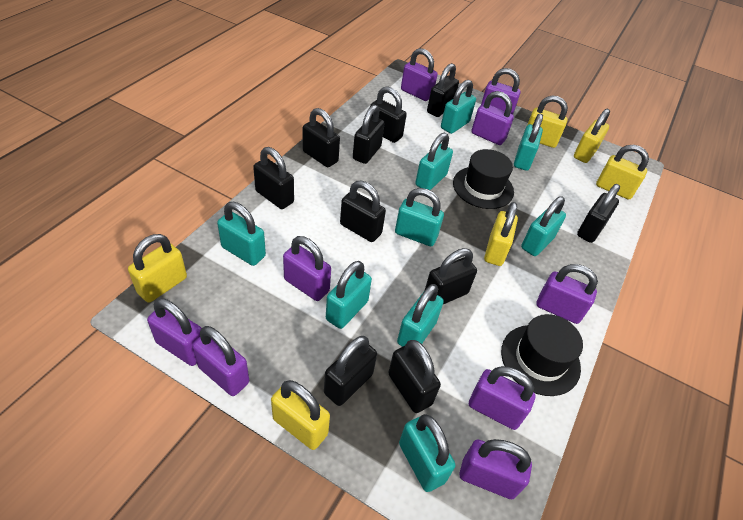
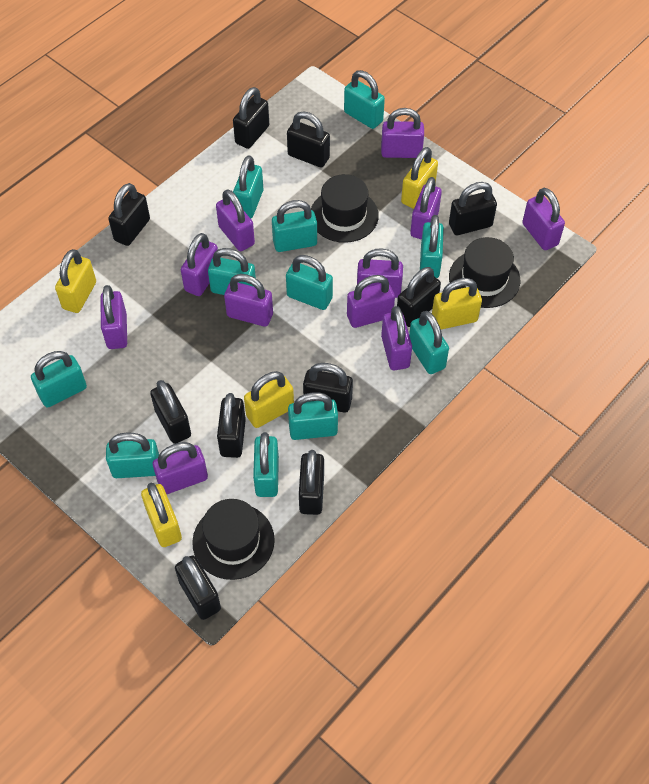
black hat: [453,149,514,209] [501,314,583,396] = 2 -> [192,499,275,580] [311,174,379,243] [449,237,520,308] = 3
purple padlock: [147,298,202,366] [192,326,249,396] [283,236,331,301] [401,48,438,101] [460,439,532,499] [469,366,535,430] [471,91,514,145] [481,68,521,114] [536,264,598,324] = 9 -> [100,285,127,349] [153,442,208,494] [181,233,218,296] [216,189,255,251] [224,274,273,327] [347,275,395,328] [357,248,403,298] [381,108,424,158] [381,306,412,370] [410,177,442,239] [522,188,565,250] = 11
turquoise padlock: [217,202,266,266] [326,261,372,329] [395,188,444,246] [397,284,444,347] [399,414,455,492] [415,133,453,190] [441,80,476,134] [514,114,543,171] [521,196,566,256] = 9 -> [31,351,87,408] [106,433,159,478] [208,248,256,295] [233,155,263,219] [253,432,279,497] [272,200,317,252] [286,255,333,310] [288,392,338,440] [344,70,385,129] [409,311,449,374] [420,215,444,278] = 11
yellow padlock: [128,234,187,303] [271,380,330,450] [484,202,518,266] [527,95,568,148] [574,109,610,163] [596,145,649,200] = 6 -> [55,249,96,313] [141,483,182,547] [244,371,294,428] [401,147,438,209] [432,278,482,330] = 5

